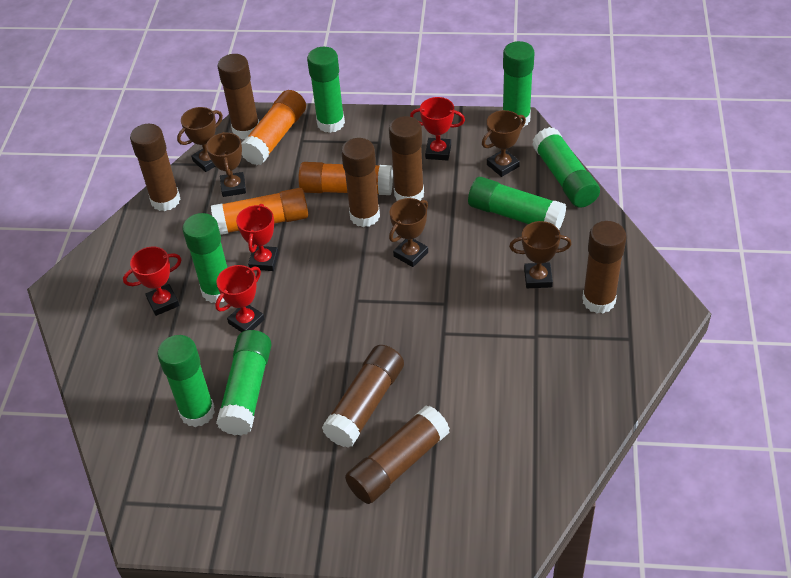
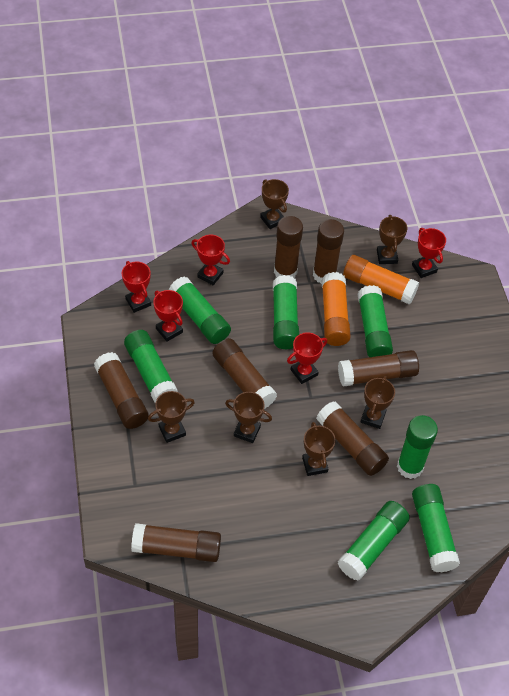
brown trophy: [177,107,223,172] [206,132,246,197] [389,198,428,267] [482,110,526,177] [509,221,572,288] = 5 -> [148,391,195,443] [225,392,272,443] [260,179,289,229] [302,422,336,476] [360,376,395,429] [377,215,408,264] = 6
orange glue stick: [211,188,308,235] [241,90,306,165] [298,162,393,195] = 3 -> [322,272,351,346] [343,255,419,305] = 2
red trophy: [123,246,182,316] [215,265,265,332] [236,204,279,271] [410,97,465,160] = 4 -> [122,261,151,313] [153,290,183,342] [191,235,230,285] [287,332,327,384] [412,228,446,278] = 5

